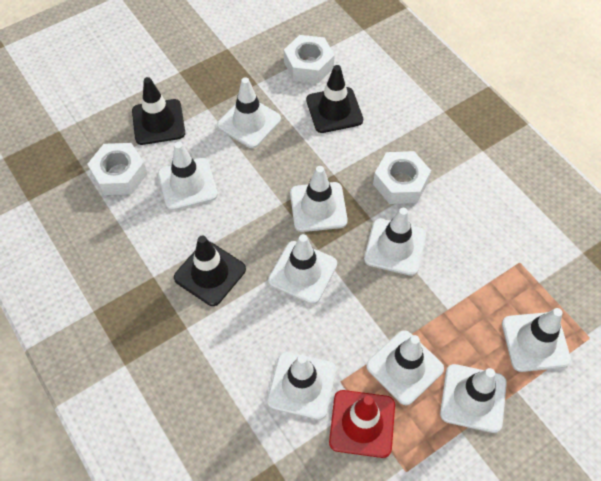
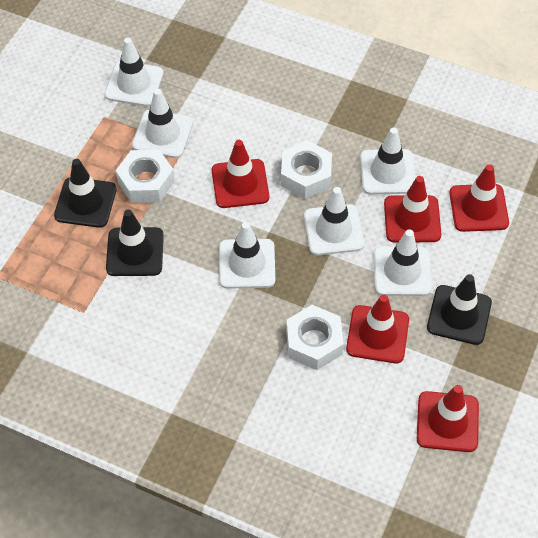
red traffic cone: [329,390,395,458] = 1 -> [212,140,269,208] [346,294,409,363] [384,176,441,243] [417,385,479,452] [449,164,509,232] = 5
white traffic cone: [158,142,218,211] [217,77,281,148] [267,352,336,420] [268,234,337,304] [290,166,348,232] [364,208,426,276] [366,330,444,405] [440,364,507,433] [502,308,571,372] = 9 -> [104,38,164,106] [132,89,193,158] [219,222,275,289] [304,187,364,255] [360,128,416,194] [374,229,432,296] = 6

